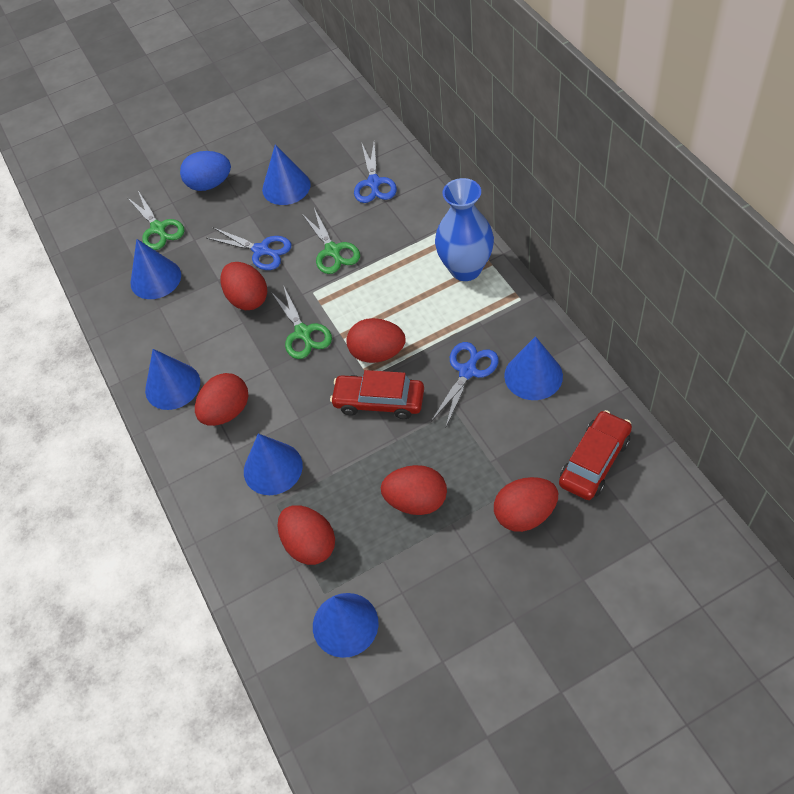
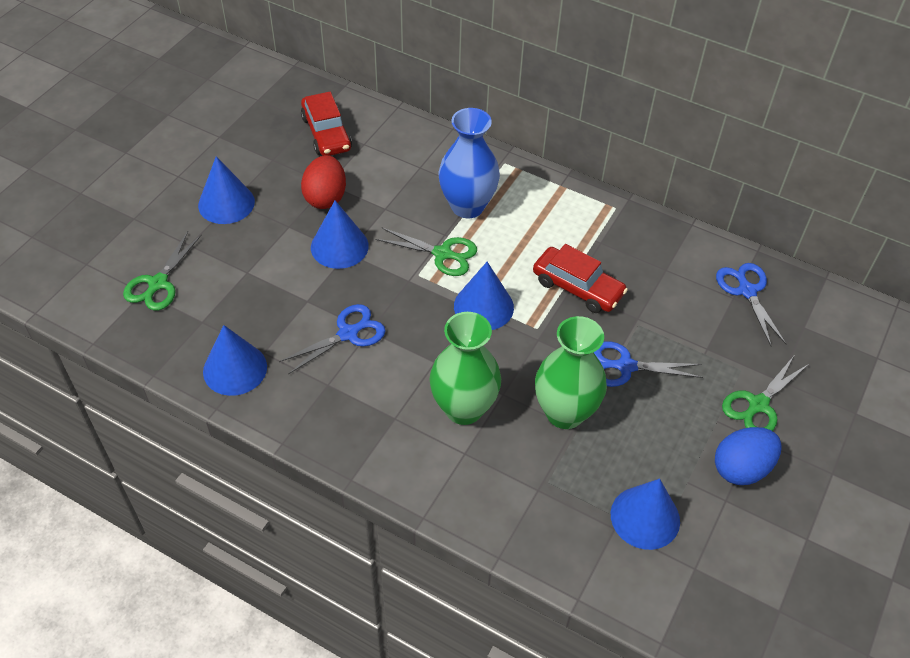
blue cone: [131,239,181,299] [145,349,200,410] [244,433,303,495] [262,145,311,205] [313,593,379,658] [504,336,563,400] = 6 -> [198,156,255,224] [203,325,267,396] [311,200,369,269] [454,262,514,330] [611,478,680,550] = 5
green vase: none = 0 -> [429,312,501,425] [535,316,607,429] = 2
red egg: [195,373,248,426] [221,262,267,310] [277,505,335,565] [346,318,406,363] [381,465,447,515] [494,477,558,532] = 6 -> [301,155,346,209] = 1

